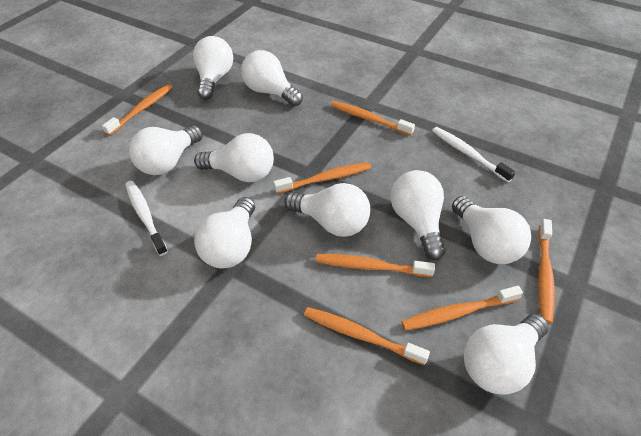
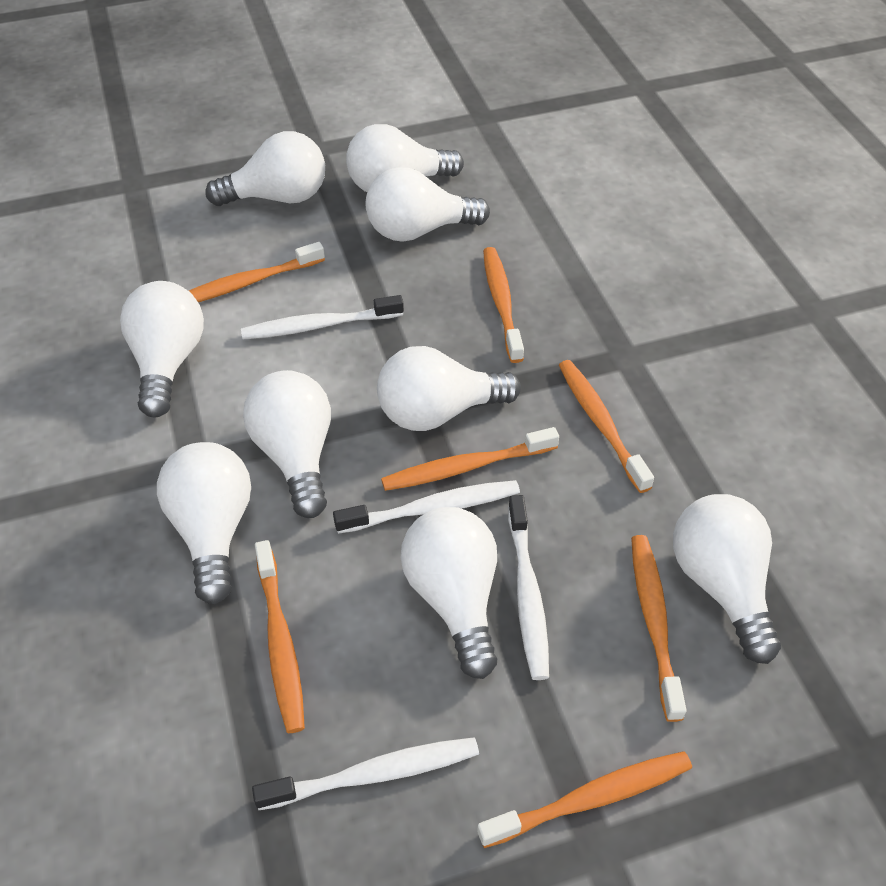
white toothbrush: [125,181,168,256] [432,127,516,182] = 2 -> [241,295,404,339] [252,737,479,811] [333,480,520,534] [508,495,549,680] = 4

